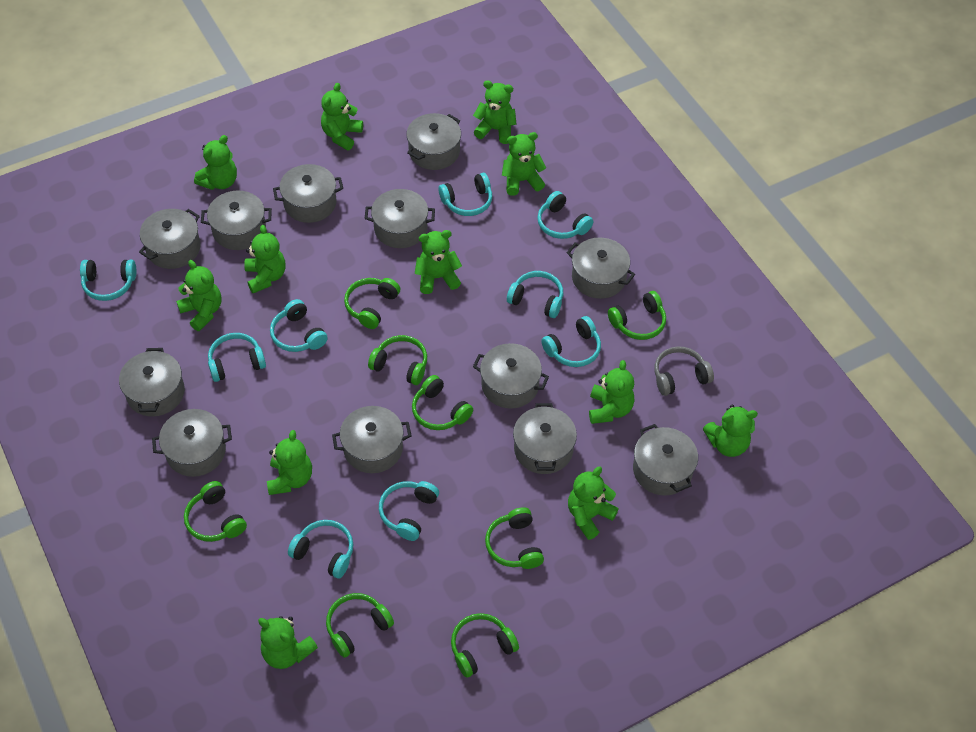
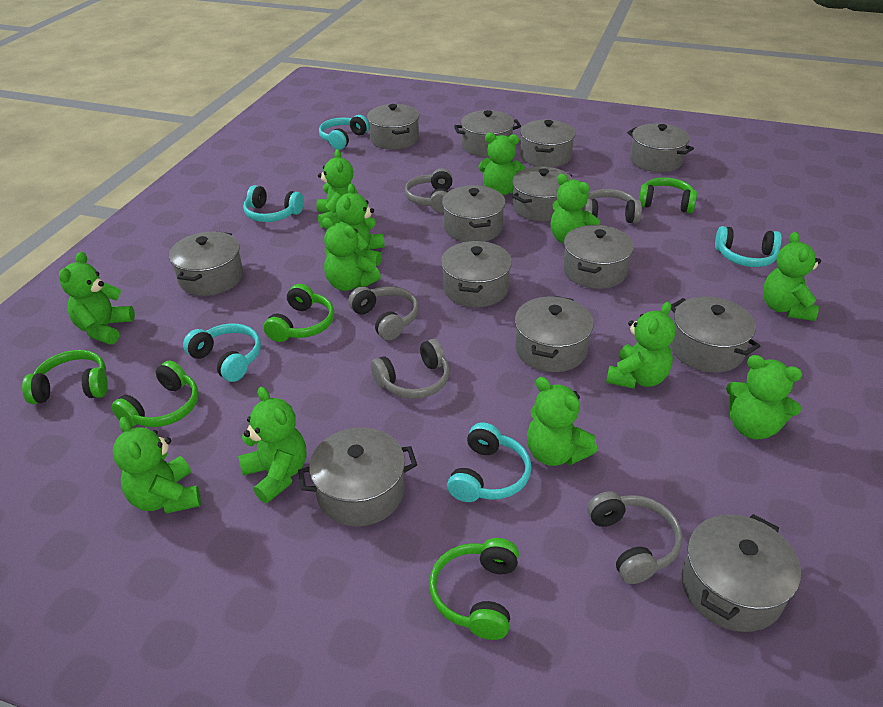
green headphones: [184,481,247,542] [326,593,394,658] [344,278,400,329] [368,335,427,385] [412,375,473,430] [451,613,519,678] [485,507,544,569] [608,291,666,340] = 8 -> [22,350,108,404] [111,361,199,427] [264,284,334,342] [429,538,519,640] [639,177,697,213] = 5
grey headphones: [655,346,714,396] = 1 -> [348,286,419,341] [371,339,450,399] [405,168,453,212] [583,189,642,223] [587,491,683,584] = 5
grey pot: [119,348,185,417] [139,209,201,269] [152,409,232,477] [201,191,272,250] [273,164,343,223] [332,406,412,473] [365,189,435,248] [407,113,461,170] [473,343,549,409] [513,403,577,474] [566,238,635,299] [633,424,698,496] = 12 -> [169,231,243,296] [298,427,417,526] [367,104,420,150] [441,241,512,307] [442,185,506,242] [454,110,521,157] [512,166,573,221] [515,296,594,372] [520,120,576,167] [563,225,634,289] [627,123,694,172] [670,296,760,373] [682,514,801,632] = 13
turquoise headphones: [80,260,137,301] [208,333,266,382] [270,299,328,352] [288,520,353,579] [379,481,439,541] [439,173,492,216] [507,271,563,318] [537,191,593,239] [541,316,601,367] = 9 -> [183,324,261,382] [243,185,304,222] [319,115,369,150] [447,422,532,502] [715,226,782,267] = 5

